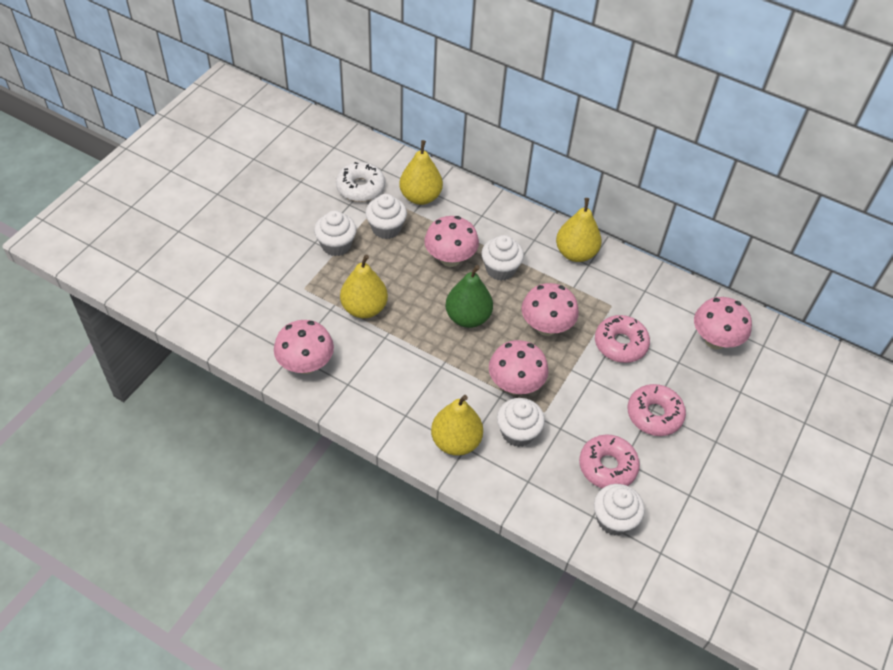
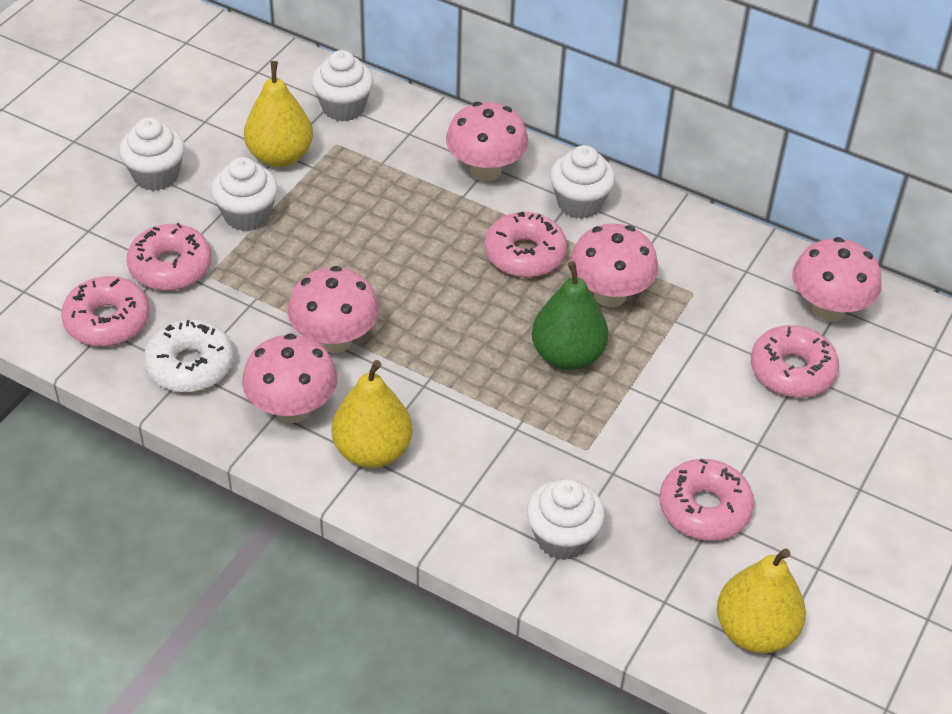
pink donut: [579,435,640,489] [595,315,650,363] [627,384,686,436] = 3 -> [61,276,150,346] [127,223,212,291] [484,212,567,277] [659,459,754,541] [751,325,839,398] = 5
yellow pear: [340,255,388,318] [399,140,443,205] [431,395,483,456] [556,198,602,262] = 4 -> [244,61,313,167] [332,360,413,468] [717,548,806,653] = 3

